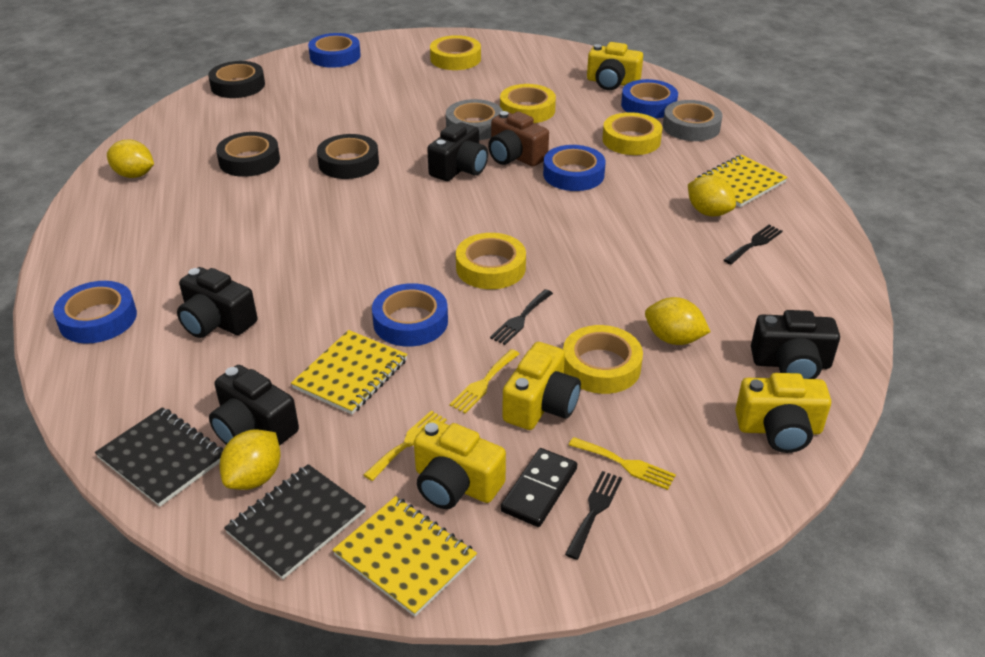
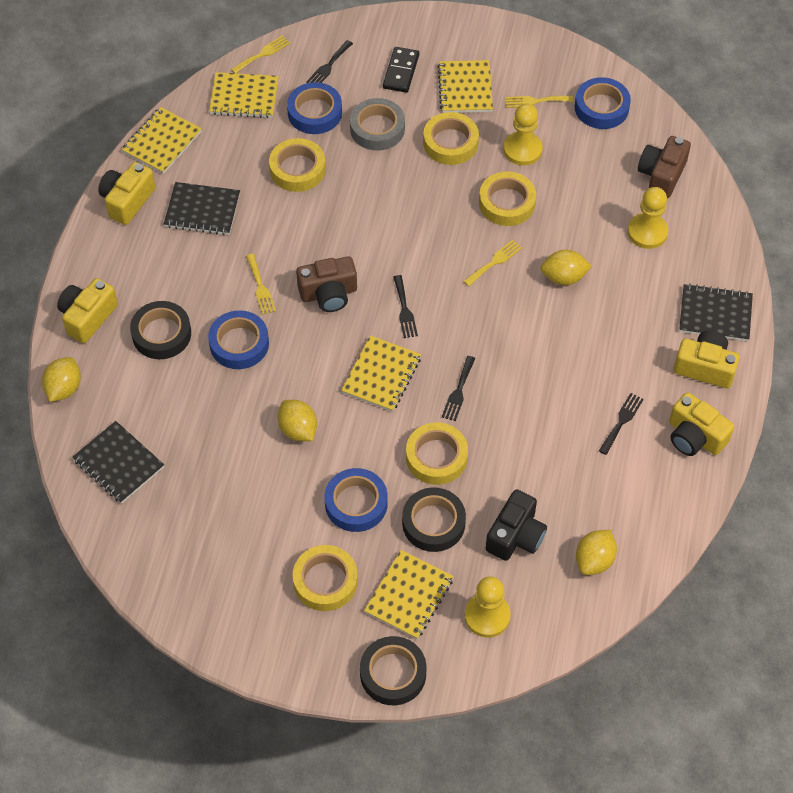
black camera: [177,267,257,338] [209,365,299,446] [427,122,488,181] [751,310,840,379] = 4 -> [486,489,547,561] = 1
black fork: [490,289,553,345] [565,471,622,560] [724,225,783,264] = 3 -> [306,40,353,83] [393,275,418,338] [442,356,476,421] [599,393,644,455] = 4
black notebook: [95,407,223,507] [224,464,366,579] = 2 -> [72,421,164,504] [164,182,240,235] [679,284,753,341] = 3
blue tape: [53,281,137,344] [308,33,361,68] [372,283,448,347] [543,145,606,191] [621,79,678,119] = 5 -> [208,310,269,369] [287,82,342,134] [324,468,388,532] [575,77,631,129] = 4
brown camera: [488,111,549,167] = 1 -> [296,256,357,312] [638,136,691,198] = 2
grey tape: [446,99,503,140] [663,100,723,141] = 2 -> [350,98,405,151] = 1
yellow fork: [363,411,447,481] [449,349,519,413] [569,437,676,490] = 3 -> [231,36,290,73] [246,254,276,315] [463,240,522,286] [505,95,574,108] = 4
yellow notebook: [291,330,408,415] [333,496,477,617] [695,155,788,207] = 3 -> [121,107,202,174] [209,72,279,118] [341,335,421,412] [364,550,454,639] [438,60,493,113] = 5
yellow pawn: none = 0 -> [465,576,511,637] [503,103,543,165] [628,187,669,249] = 3

